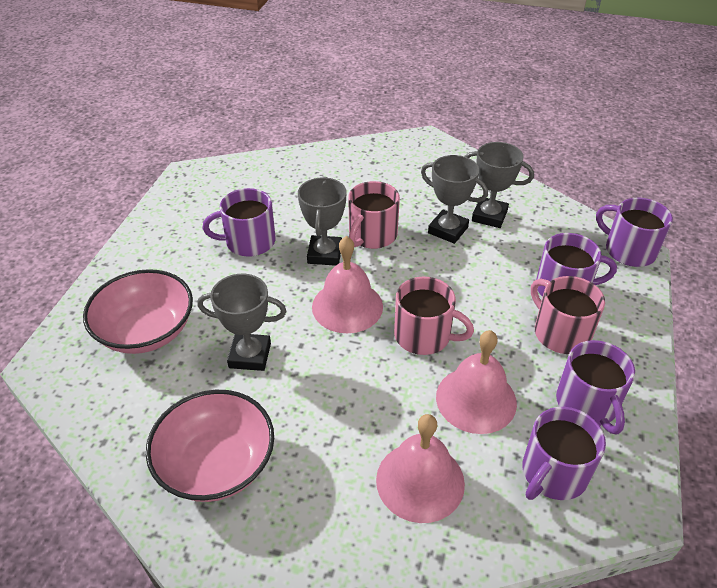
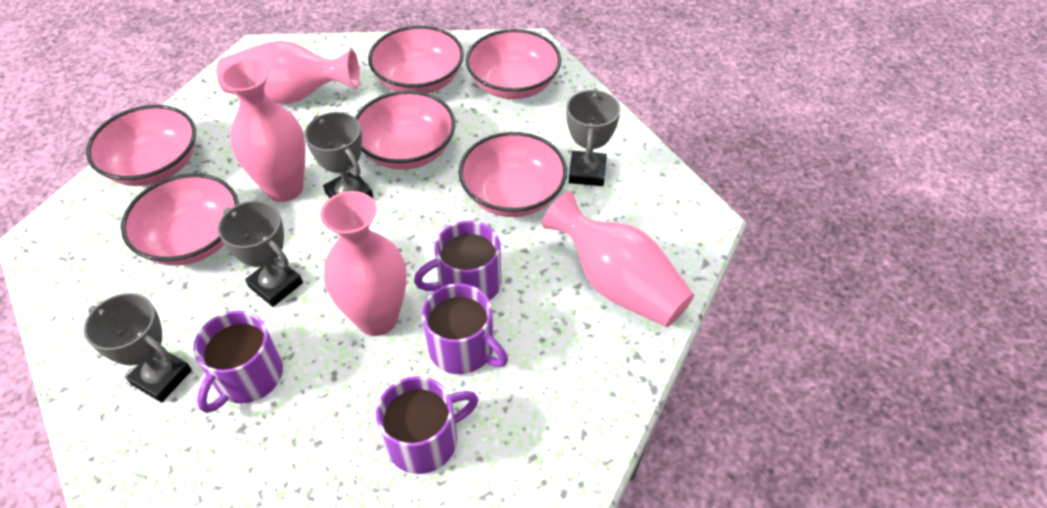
pink bell: [312,236,383,333] [376,414,465,523] [436,330,517,434] = 3 -> none = 0
pink bowl: [83,269,193,354] [146,390,274,502] = 2 -> [86,105,196,186] [121,174,239,265] [355,91,455,170] [368,26,464,94] [459,132,567,217] [466,29,561,99] = 6
pink mug: [348,181,400,249] [394,277,474,355] [531,276,605,354] = 3 -> none = 0
pink vase: none = 0 -> [217,41,360,104] [220,59,306,202] [320,191,407,336] [542,192,694,327] = 4
purple mug: [203,188,275,257] [522,407,606,500] [536,233,617,297] [556,340,635,435] [596,198,673,267] = 5 -> [193,310,283,413] [376,376,478,474] [414,220,501,301] [422,283,508,374] = 4

